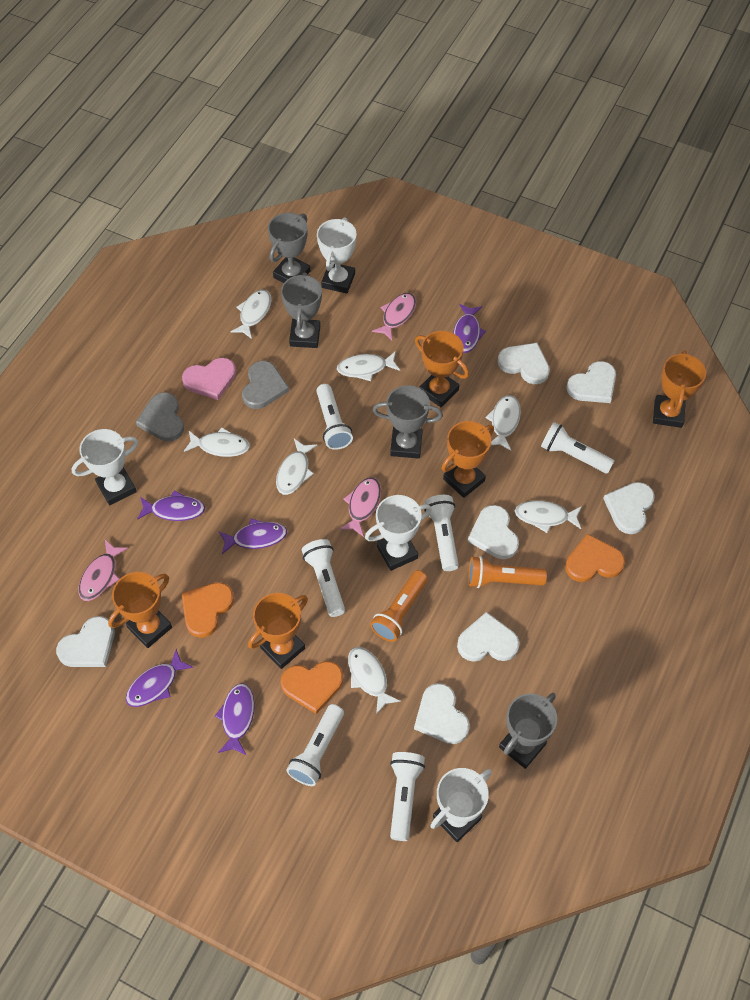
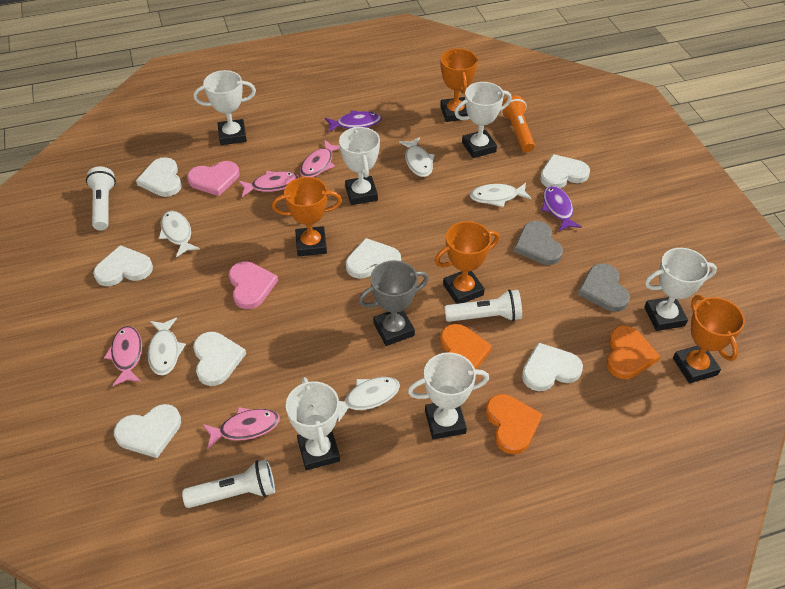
grey trophy: [268,213,310,283] [281,272,322,348] [373,385,443,459] [499,693,557,769] = 4 -> [358,260,429,346] = 1
orange flashlight: [370,570,428,642] [468,556,547,588] = 2 -> [501,95,535,152] = 1
orange trophy: [108,572,172,648] [248,593,308,669] [415,331,469,407] [442,421,494,498] [653,350,706,428] = 5 -> [272,177,342,256] [435,221,499,304] [440,48,478,122] [673,295,745,383] = 4
pink fish: [78,540,128,601] [339,477,381,537] [372,293,416,341] = 3 -> [104,326,142,386] [203,407,280,449] [238,171,299,197] [300,140,340,177] = 4
pink heart: [182,358,236,400] = 1 -> [187,161,239,196] [229,261,278,309] = 2
purple fish: [126,649,194,707] [137,490,205,521] [215,683,255,755] [219,519,287,554] [453,304,486,353] = 5 -> [325,110,382,133] [542,186,582,231] = 2
white fish: [184,427,250,457] [230,290,271,339] [276,439,317,495] [337,351,400,381] [348,647,401,714] [485,395,521,451] [515,500,582,533] = 7 -> [148,318,186,375] [159,211,200,258] [338,377,400,422] [399,137,435,177] [470,183,532,207] = 5
white flashlight: [286,704,344,786] [302,539,345,617] [316,384,353,450] [390,752,425,841] [424,495,459,571] [541,422,614,473] = 6 -> [86,167,116,230] [182,459,275,508] [444,289,522,322] = 3
white trophy: [72,429,138,505] [317,217,356,294] [365,495,432,571] [430,768,492,842] = 4 -> [194,70,256,145] [286,377,340,470] [339,126,380,205] [408,352,489,440] [455,82,512,158] [644,248,717,331] = 6

